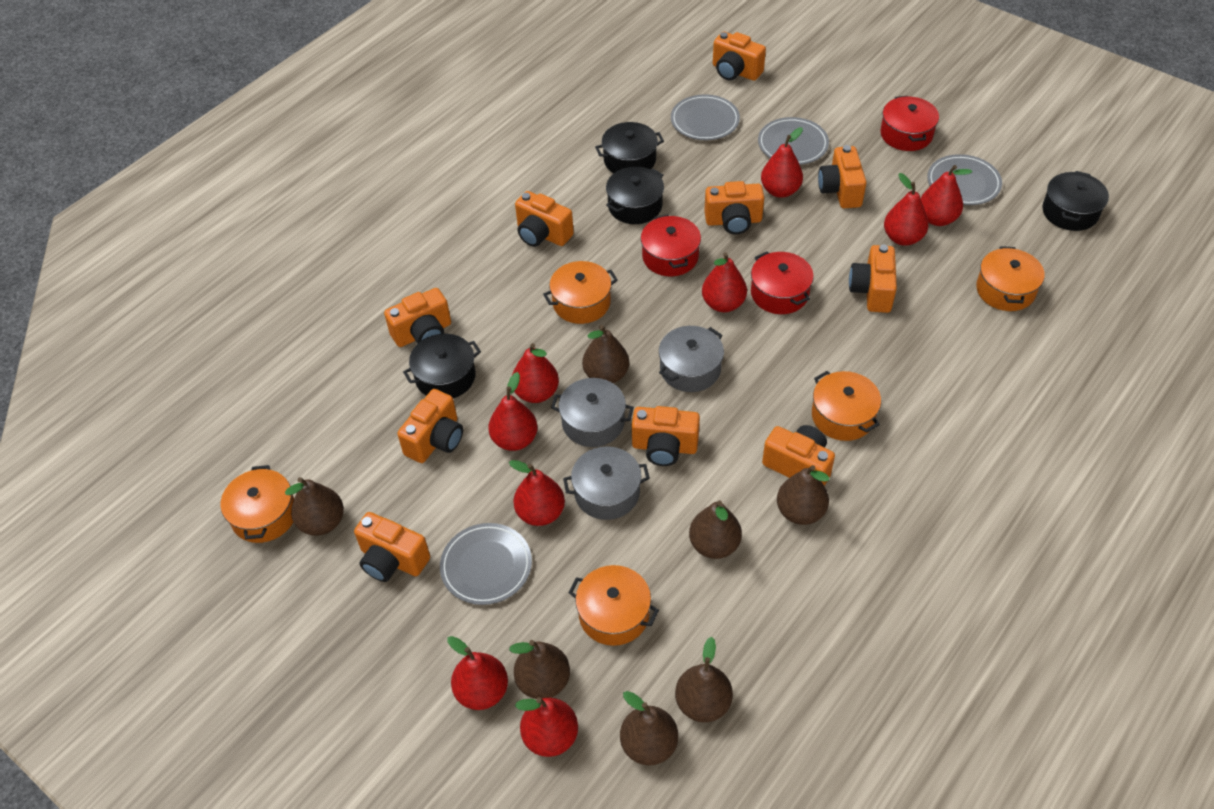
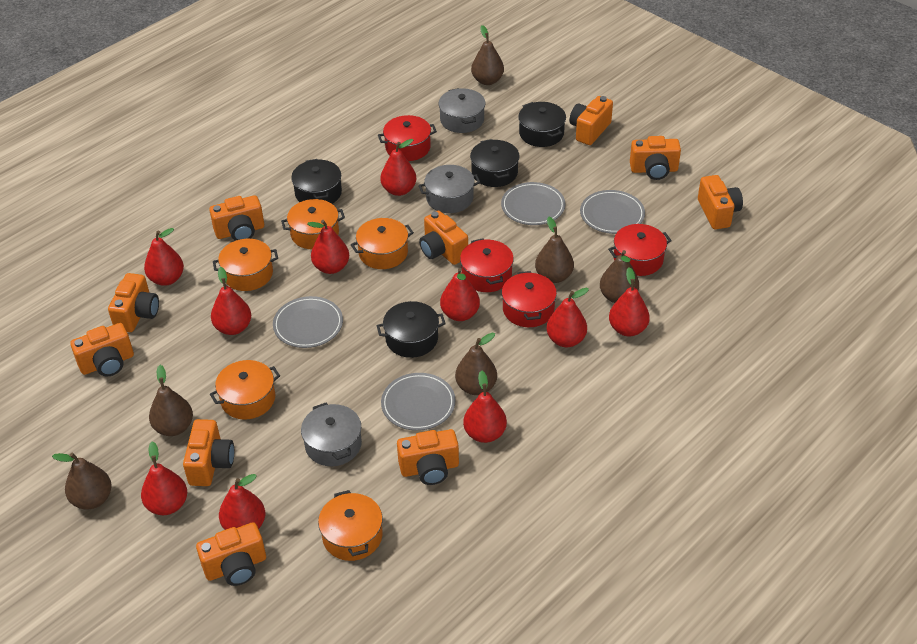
brown pear: [285,477,344,535] [509,640,570,699] [582,325,629,383] [620,691,678,765] [675,637,733,723] [689,500,742,559] [777,465,830,525] = 7 -> [52,453,112,510] [149,365,193,436] [455,333,497,395] [471,25,504,85] [535,217,574,283] [600,250,639,303] = 6
red pear: [447,636,508,710] [488,372,538,451] [509,460,565,526] [512,343,559,403] [515,697,578,757] [702,252,747,312] [761,128,803,198] [884,173,929,246] [920,165,972,226] = 9 -> [141,441,187,515] [144,228,184,286] [211,267,251,335] [219,474,265,530] [307,220,349,274] [380,139,416,196] [440,268,480,321] [463,370,507,443] [547,288,589,347] [609,267,650,336] = 10
red pot: [641,214,701,276] [751,251,814,314] [880,96,939,151] = 3 -> [378,115,437,161] [460,238,514,292] [502,271,557,327] [608,224,672,276] = 4

